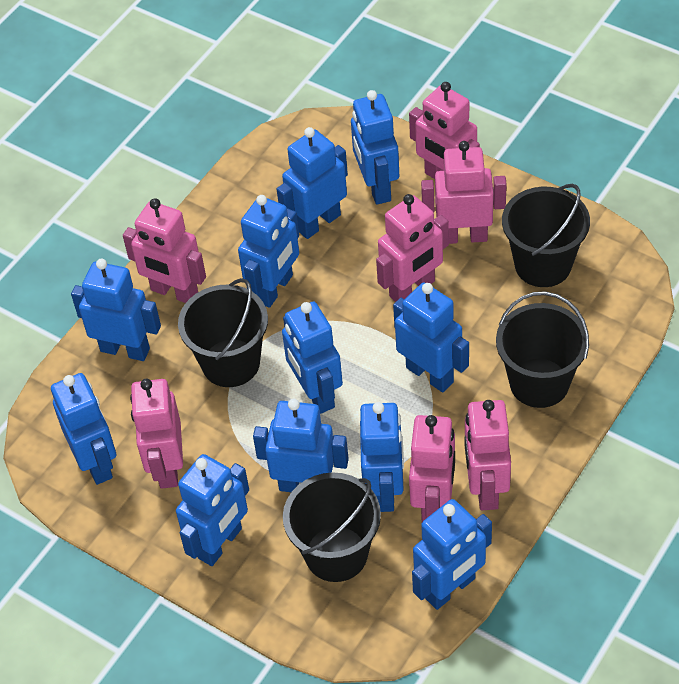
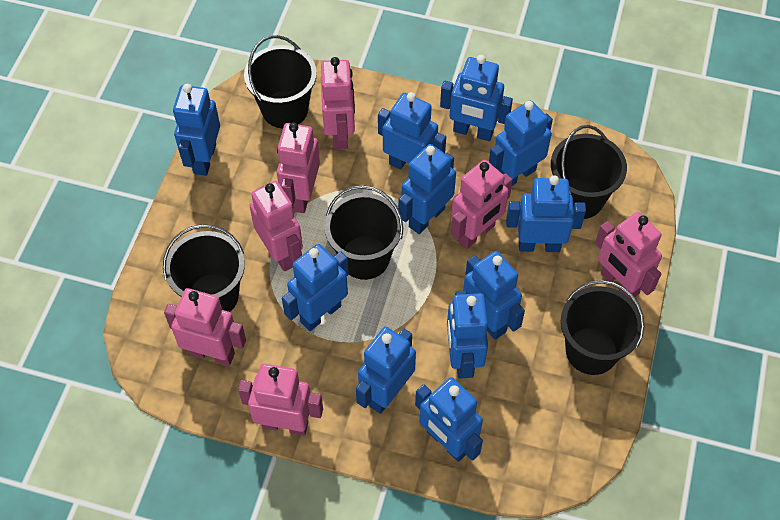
black bucket: [178,278,268,387] [283,472,381,582] [496,291,589,408] [502,184,590,287] = 4 -> [163,224,245,312] [244,35,317,128] [325,185,403,280] [551,125,627,219] [561,280,644,375] = 5

